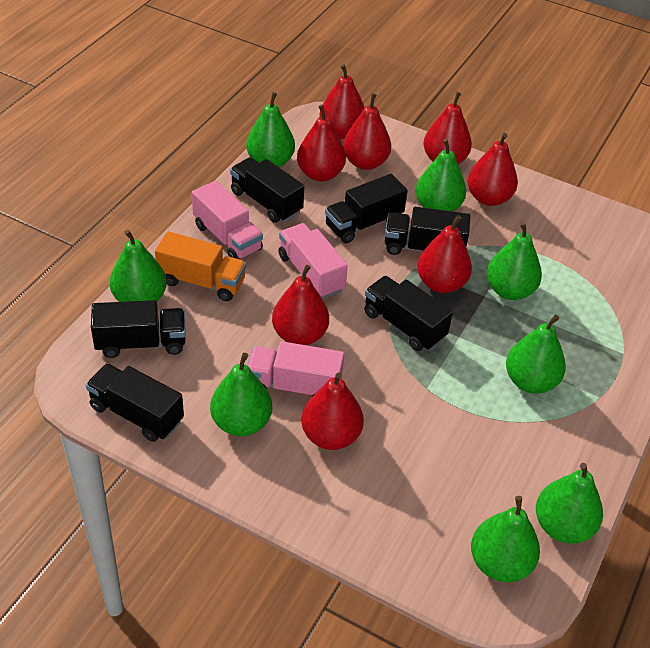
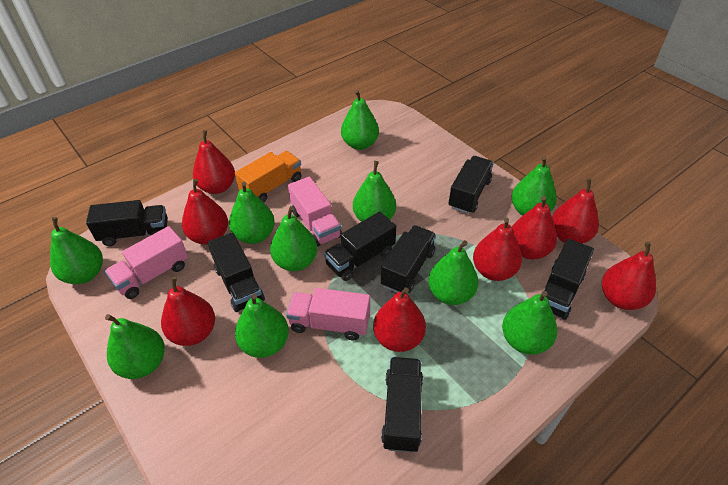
black truck: [86,363,184,442] [91,300,186,358] [230,157,304,223] [325,174,408,244] [364,276,453,351] [385,207,470,255] = 6 -> [86,200,168,246] [208,232,265,312] [324,212,396,281] [381,225,436,293] [381,357,423,453] [449,156,494,214] [544,239,594,320] = 7
green pear: [110,230,167,302] [210,353,272,436] [246,92,295,167] [416,139,466,212] [471,496,540,582] [487,222,542,300] [506,315,566,393] [536,463,603,544] = 8 -> [50,217,103,284] [105,314,165,379] [229,182,275,244] [235,294,289,358] [270,206,317,271] [341,90,379,150] [353,161,396,222] [428,240,478,305] [502,291,557,354] [512,156,557,216] = 10

